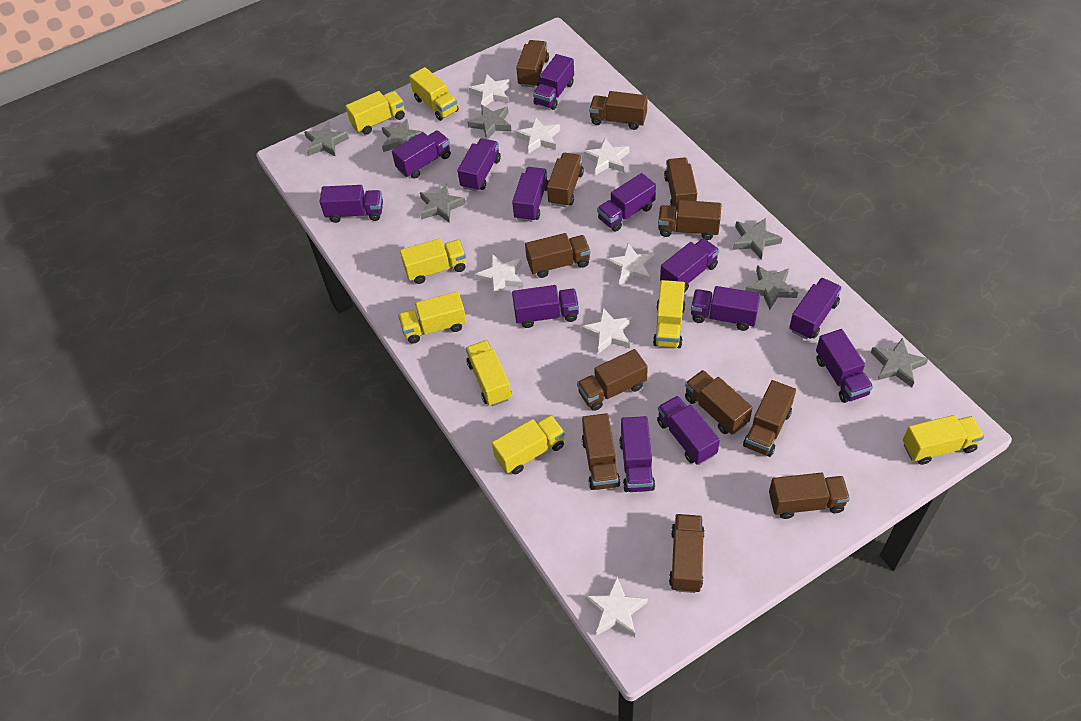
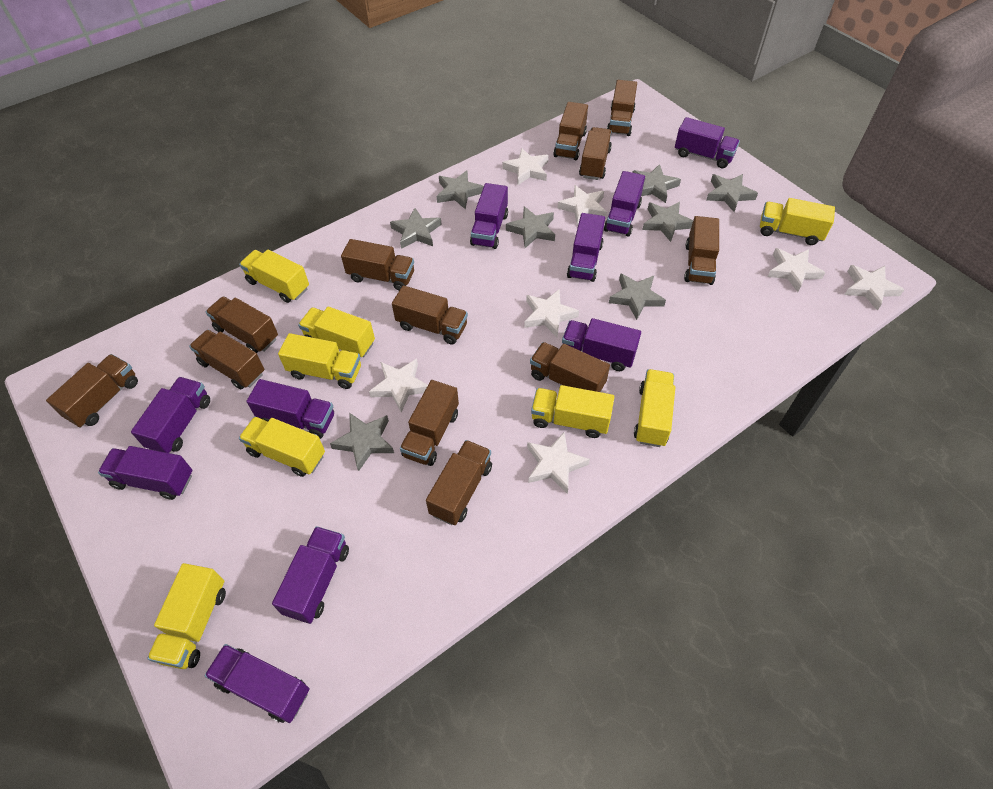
grey star: [304,121,349,156] [382,119,423,152] [420,183,466,223] [468,105,512,139] [733,218,783,260] [745,265,798,310] [871,338,928,387] = 7 -> [330,413,394,471] [390,208,442,249] [437,170,484,210] [506,206,555,248] [609,273,666,320] [632,164,681,203] [642,202,693,242] [706,174,758,212] = 8
purple truck: [320,185,383,223] [392,130,451,178] [457,138,501,192] [512,167,549,222] [512,285,579,328] [533,54,574,110] [597,173,656,232] [619,416,655,492] [657,396,720,465] [660,238,719,293] [691,286,761,331] [789,278,842,339] [816,329,873,403] = 13 -> [98,446,192,500] [131,377,210,453] [204,644,310,723] [247,379,334,439] [272,526,349,624] [470,183,508,249] [562,318,641,371] [567,213,605,282] [604,171,645,236] [675,117,740,168] = 10

